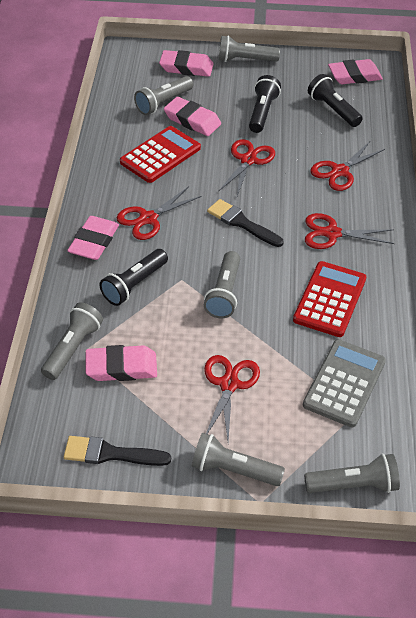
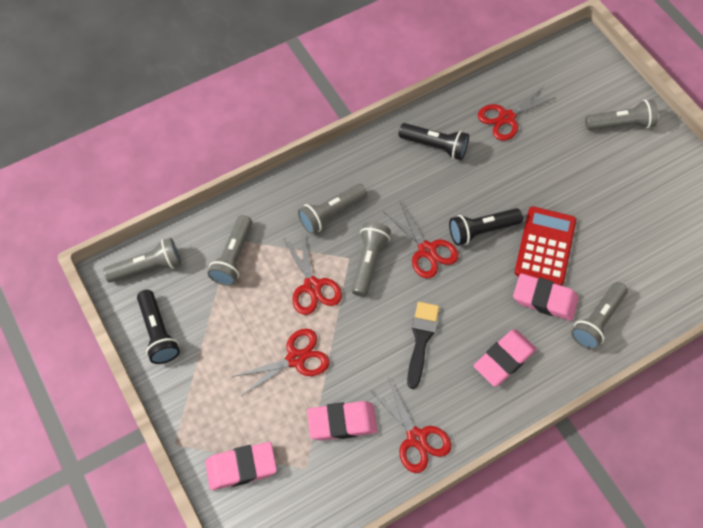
black brush: [64,436,171,466] [207,199,283,247] = 2 -> [407,302,439,389] = 1
grey calculator: [303,339,386,427] = 1 -> none = 0
pink eraser: [67,216,119,260] [86,345,157,381] [159,50,213,77] [164,97,221,136] [328,59,383,84] = 5 -> [205,442,277,490] [307,401,378,441] [474,329,537,387] [513,273,579,321] = 4
red calculator: [120,126,201,183] [293,261,367,337] = 2 -> [515,206,576,286] = 1

